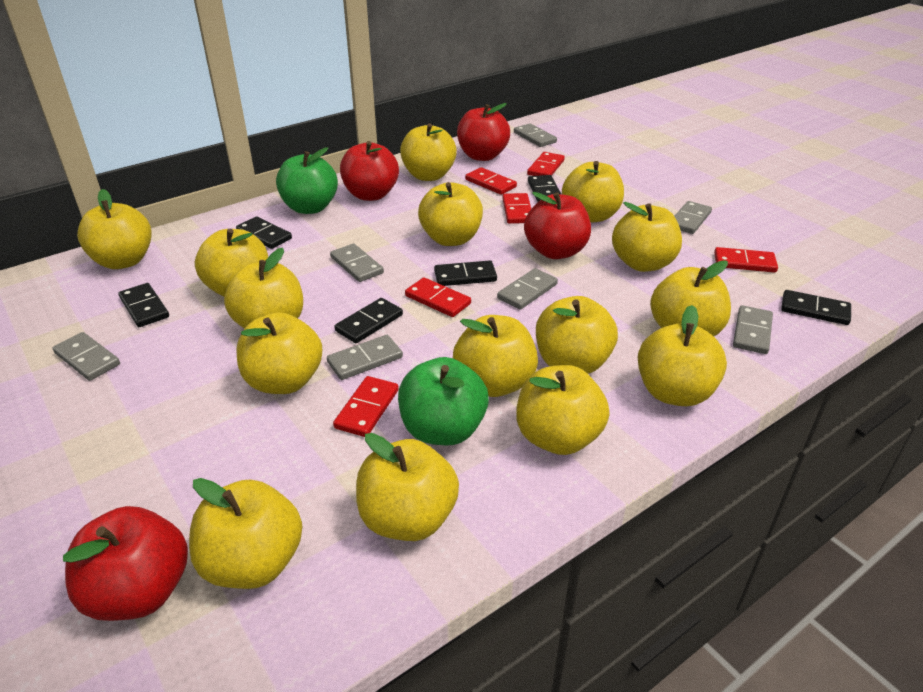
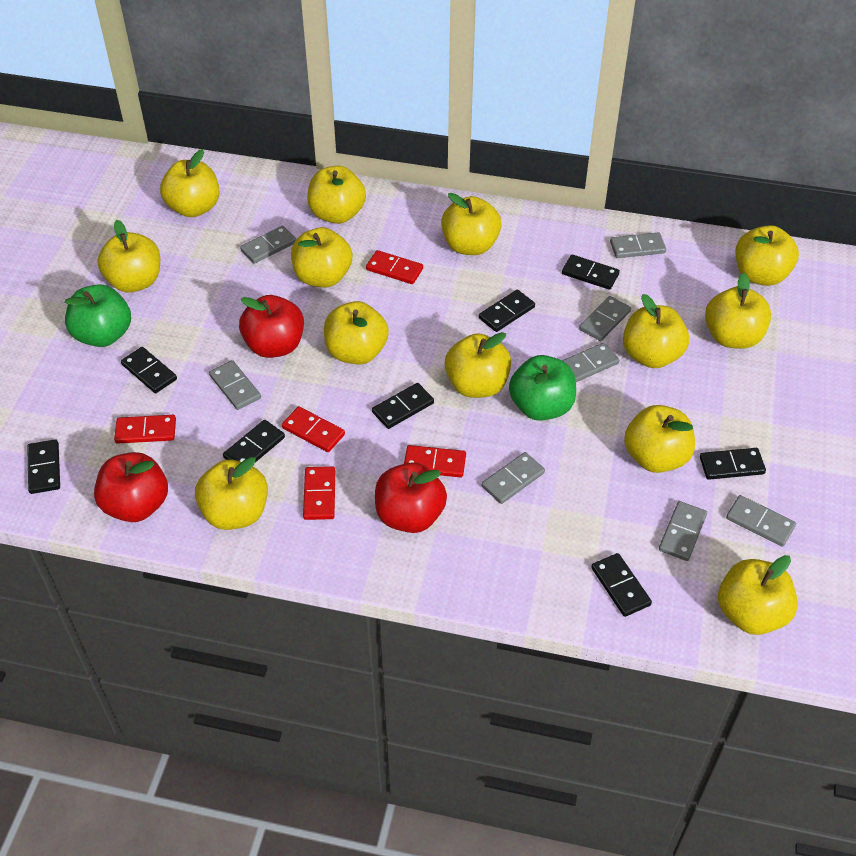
black domino: [118,283,169,327] [236,216,292,249] [334,298,403,343] [434,260,497,286] [528,175,561,202] [781,290,851,325] = 6 -> [27,439,60,494] [121,347,177,393] [223,420,285,462] [372,383,434,429] [479,290,535,332] [562,255,620,290] [591,553,652,617] [700,448,766,480] = 8
grey domino: [53,332,120,381] [327,335,403,380] [330,244,384,282] [497,268,558,310] [514,123,557,147] [674,201,712,234] [733,305,773,354] = 7 -> [209,360,261,410] [240,226,296,264] [482,452,545,504] [562,343,619,382] [579,296,631,341] [610,232,666,258] [659,501,707,561] [726,495,796,547] = 8
red apple: [63,506,188,621] [340,141,399,201] [457,103,510,161] [524,192,591,259] = 4 -> [94,452,168,522] [239,295,304,358] [375,462,447,533] = 3
red domino: [333,376,399,437] [405,278,471,317] [465,167,517,195] [502,193,531,224] [527,152,565,176] [714,247,778,273] = 6 -> [114,415,176,444] [282,406,345,452] [303,466,335,520] [366,250,423,284] [404,445,466,478] = 5
yellow apple: [77,189,152,269] [189,478,302,589] [195,229,268,297] [224,248,303,328] [236,312,322,394] [356,433,459,541] [400,123,457,181] [418,182,483,246] [453,315,538,397] [516,365,610,455] [536,296,618,374] [562,161,624,223] [612,202,682,272] [638,305,727,406] [650,260,731,336] = 15 -> [97,220,160,292] [160,149,219,217] [195,457,268,530] [291,227,352,287] [307,166,366,224] [324,301,389,364] [441,193,501,255] [445,332,511,398] [623,294,689,368] [624,405,695,473] [705,273,771,349] [718,555,798,635] [736,225,799,286] = 13

